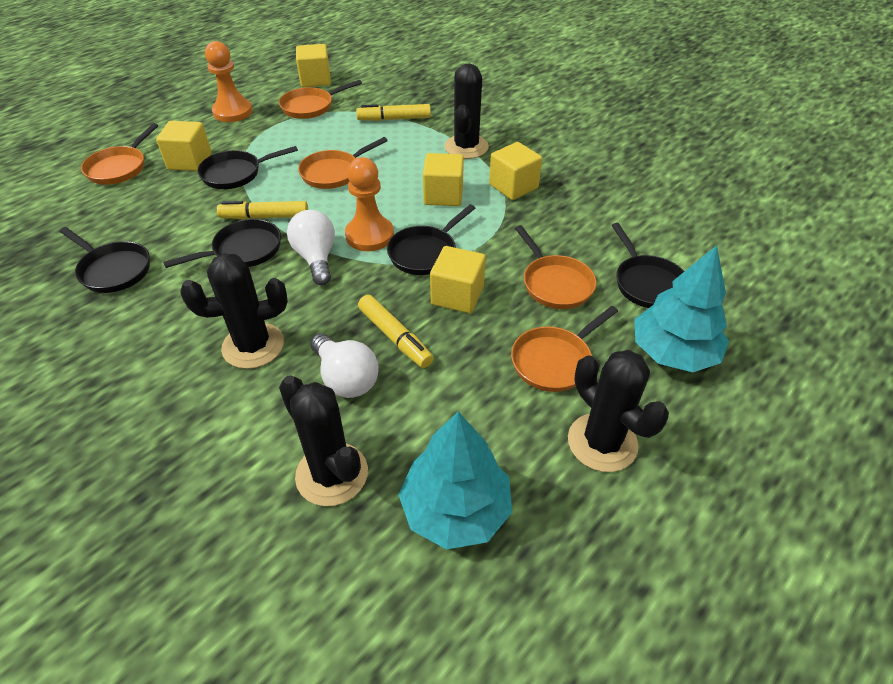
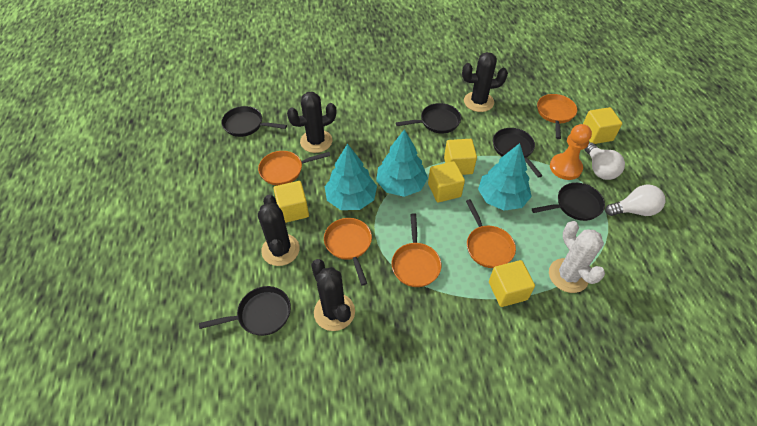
orange pawn: [205,41,253,122] [345,157,394,251] = 2 -> [550,124,592,180] = 1
turquoise tree: [399,411,512,550] [634,245,729,372] = 2 -> [325,143,377,210] [376,129,428,197] [478,143,532,211] = 3
white cactus: none = 0 -> [549,221,605,293] = 1
yellow marker: [217,201,308,219] [356,104,431,121] [358,295,434,368] = 3 -> none = 0

